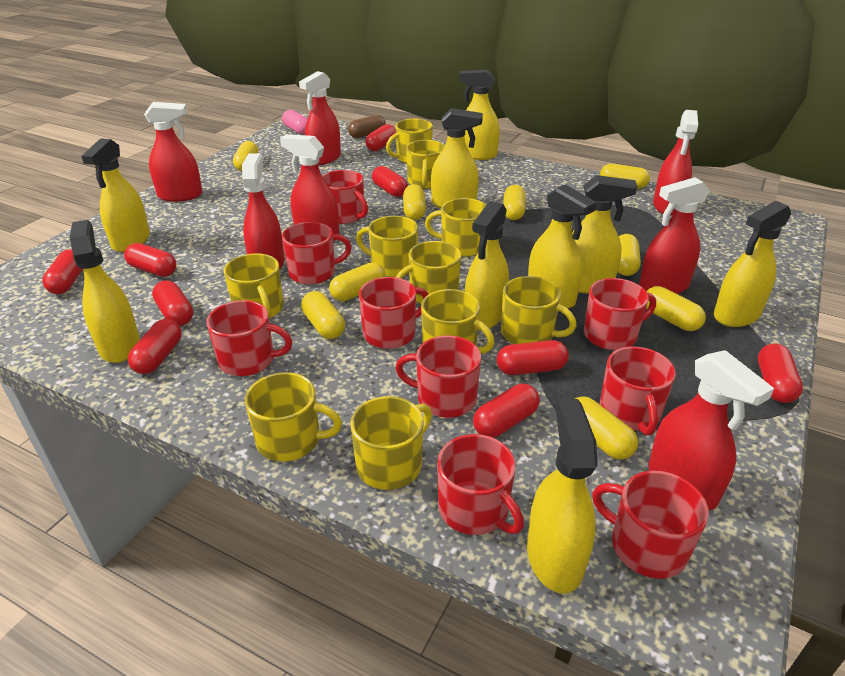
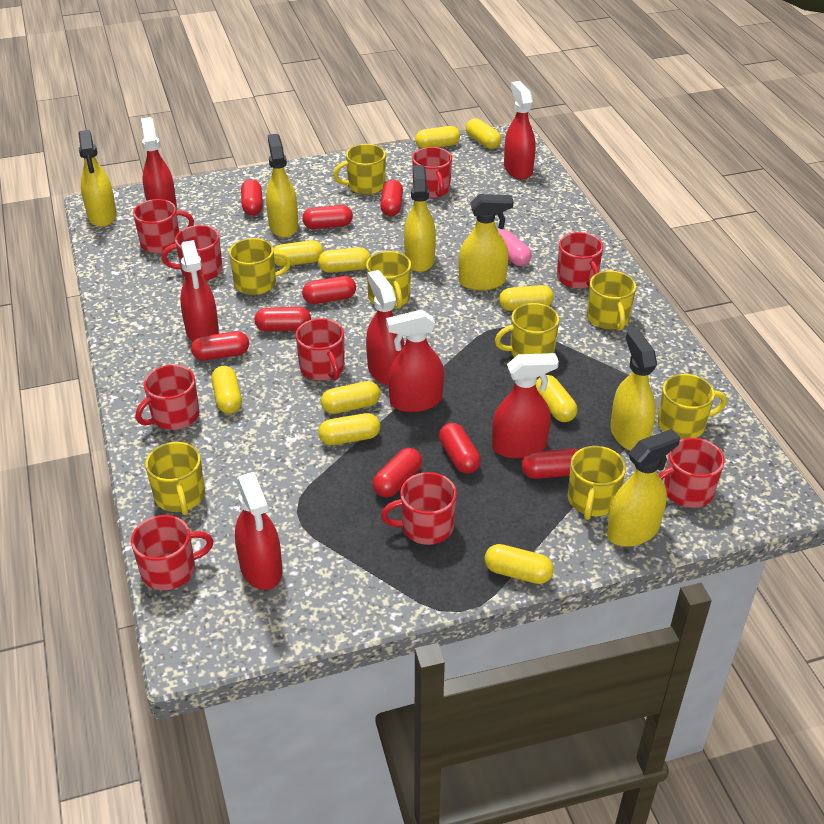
brown capsule: [348,115,386,138] = 1 -> none = 0
yellow capsule: [233,141,258,171] [301,291,345,339] [329,262,386,301] [403,184,426,220] [503,185,526,220] [575,397,638,460] [600,164,650,189] [618,234,641,276] [646,286,706,331] = 9 -> [211,366,242,414] [274,240,323,267] [318,247,371,273] [318,413,380,445] [321,381,380,414] [415,126,460,148] [466,118,501,149] [485,544,554,584] [499,285,554,311] [536,375,577,422] = 10
yellow mug: [224,253,284,319] [245,372,342,461] [350,396,432,490] [356,216,418,277] [386,119,433,163] [396,241,461,304] [406,140,445,189] [421,289,495,353] [425,198,486,257] [501,276,576,344] = 10 -> [145,442,205,515] [229,238,291,295] [333,144,386,195] [366,251,411,309] [495,303,559,357] [568,446,626,520] [587,271,636,331] [658,374,727,439] = 8
yellow spray bottle: [70,220,140,363] [81,138,150,252] [431,108,483,209] [459,70,500,160] [465,201,509,330] [527,399,598,594] [528,184,597,309] [572,175,637,294] [714,201,791,327] = 9 -> [78,130,117,227] [266,134,298,238] [404,165,436,272] [459,194,513,290] [607,429,680,547] [610,330,657,451] = 6

